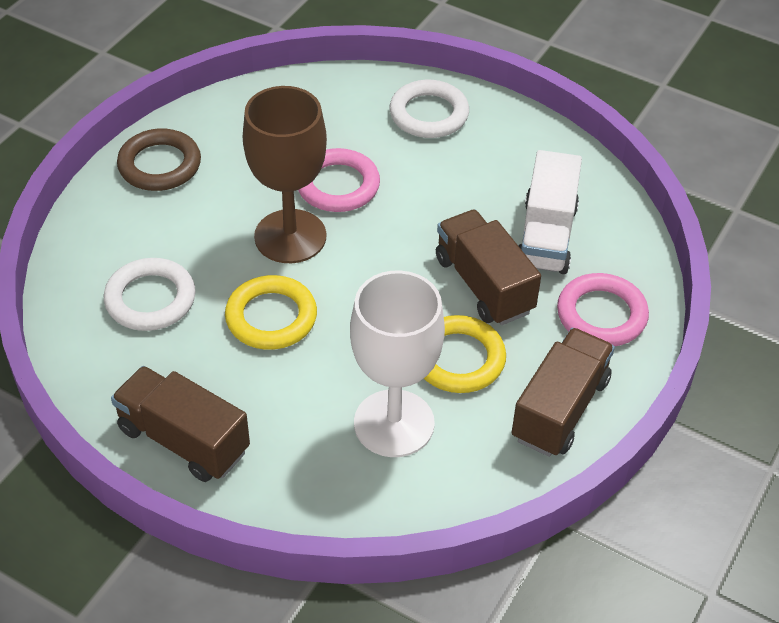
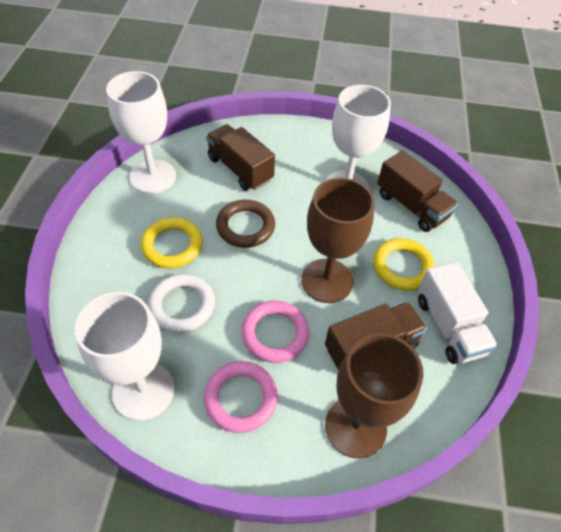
brown goblet: [243,86,327,263] = 1 -> [301,177,375,303] [325,333,423,459] = 2
white goblet: [350,270,445,457] = 1 -> [74,292,174,421] [106,71,176,194] [325,85,391,190] = 3
white ring: [104,258,196,331] [390,80,469,138] = 2 -> [148,274,215,333] = 1

